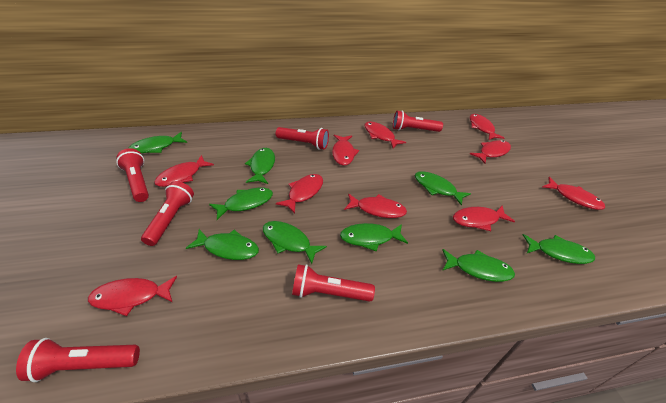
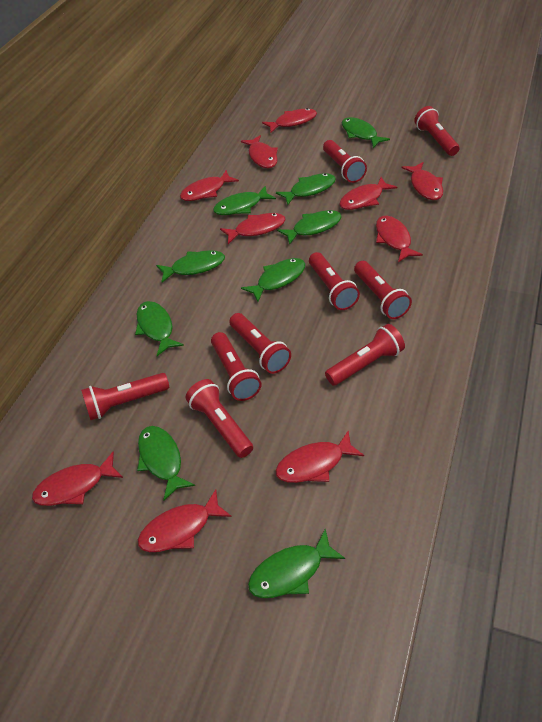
red flashlight: [16,338,140,382] [116,148,149,202] [141,181,194,246] [276,127,329,150] [292,264,375,302] [393,111,443,132] = 6 -> [81,373,169,420] [186,379,253,458] [211,332,261,401] [229,313,291,374] [309,252,360,310] [323,140,367,183] [325,324,405,386] [354,261,412,319] [414,106,460,156] = 9

